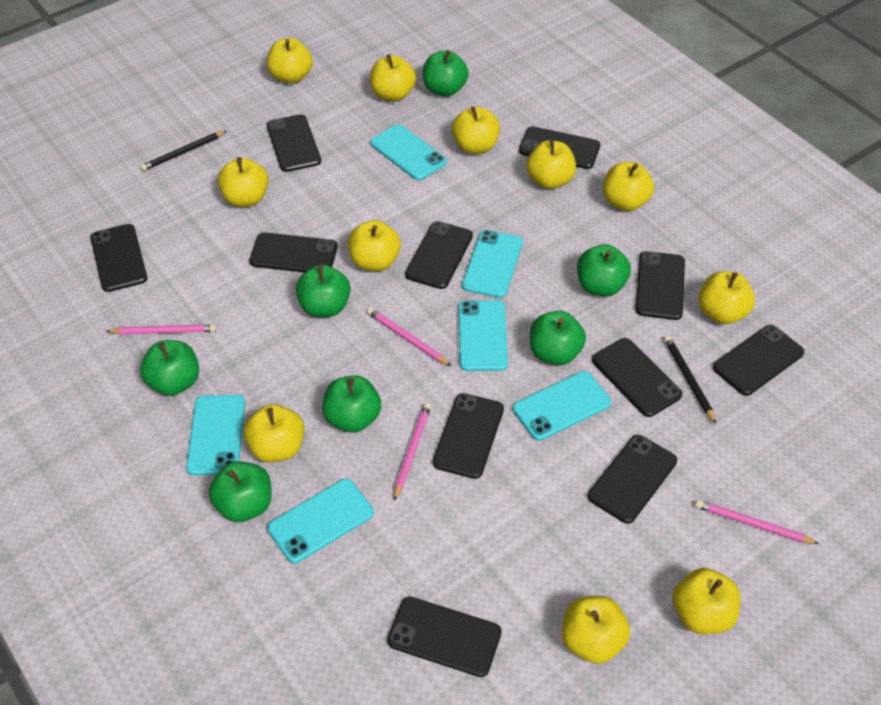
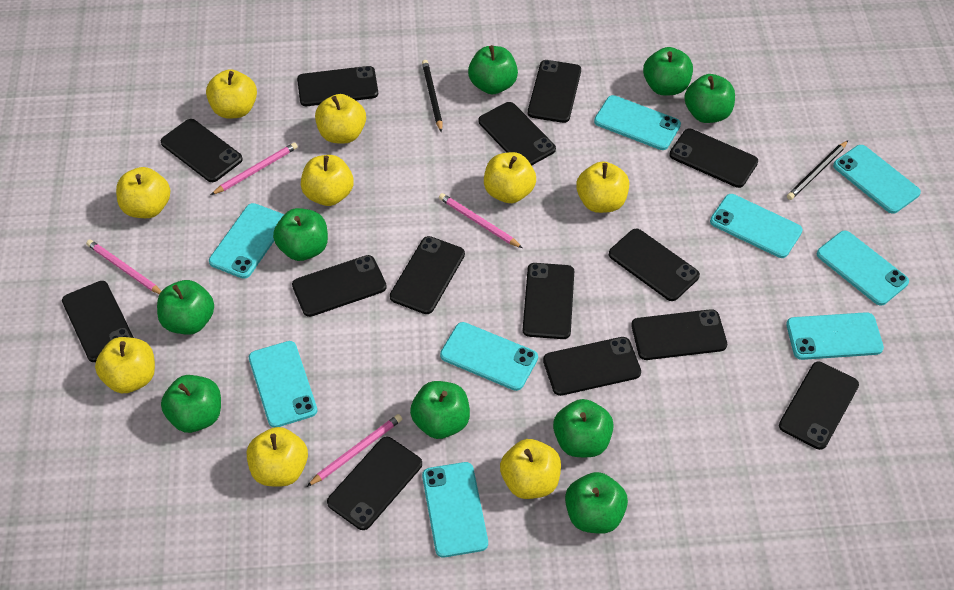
black phone: [90,224,148,292] [249,232,338,273] [267,114,321,172] [387,597,502,677] [405,221,473,289] [433,393,504,479] [519,126,600,169] [588,435,677,524] [592,338,682,417] [636,251,685,320] [713,325,804,396] = 11 -> [62,281,134,362] [161,119,243,182] [292,255,387,317] [297,66,378,106] [327,437,422,530] [390,236,465,314] [479,102,556,166] [523,263,574,339] [528,60,581,123] [543,337,641,396] [609,229,700,301] [631,309,727,360] [669,129,758,188] [779,362,859,450] = 14
green apple: [140,340,199,396] [209,461,272,522] [296,265,351,317] [322,375,381,433] [423,50,469,97] [530,311,586,365] [577,244,631,297] = 7 -> [157,280,214,335] [161,375,221,433] [273,208,328,261] [410,381,470,439] [468,45,518,94] [553,399,614,457] [565,472,628,534] [643,47,693,96] [684,74,735,123] = 9
turquoise phone: [186,395,245,476] [267,479,374,563] [370,124,447,180] [459,300,508,371] [462,230,523,298] [513,371,611,441] = 6 -> [209,203,284,279] [249,341,317,428] [422,462,488,558] [440,322,538,391] [594,95,681,150] [710,194,803,258] [786,312,884,360] [817,231,909,306] [833,145,921,214] = 9
yellow apple: [218,157,269,207] [244,404,304,462] [267,38,313,84] [348,220,401,271] [370,54,416,102] [452,106,500,154] [526,139,576,189] [562,596,630,664] [603,162,654,211] [673,568,740,634] [698,271,755,324] = 11 -> [95,337,155,393] [116,167,170,218] [206,69,257,119] [247,427,308,486] [301,155,354,206] [315,94,366,143] [484,152,536,203] [500,439,561,499] [576,161,629,213] = 9

